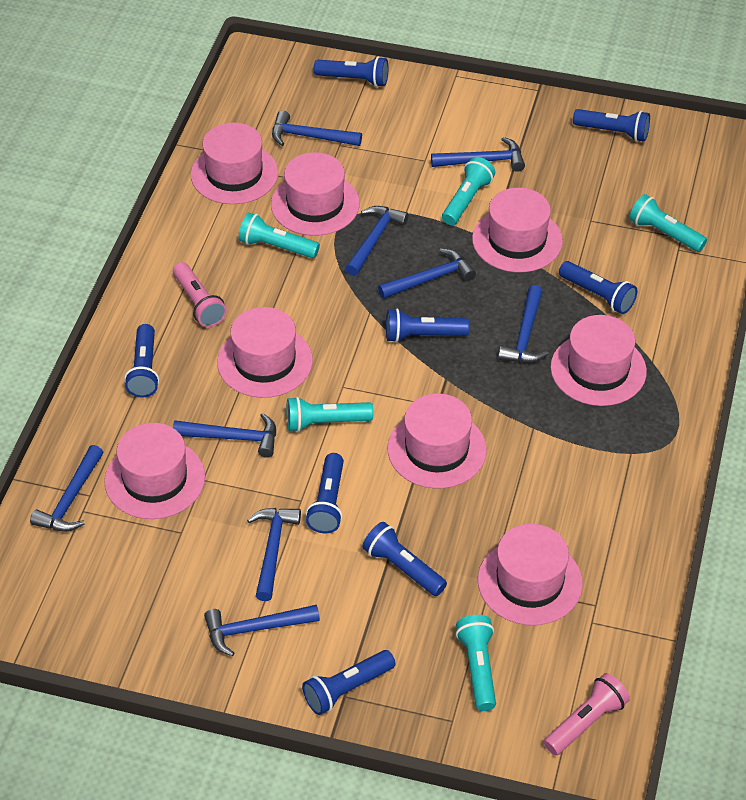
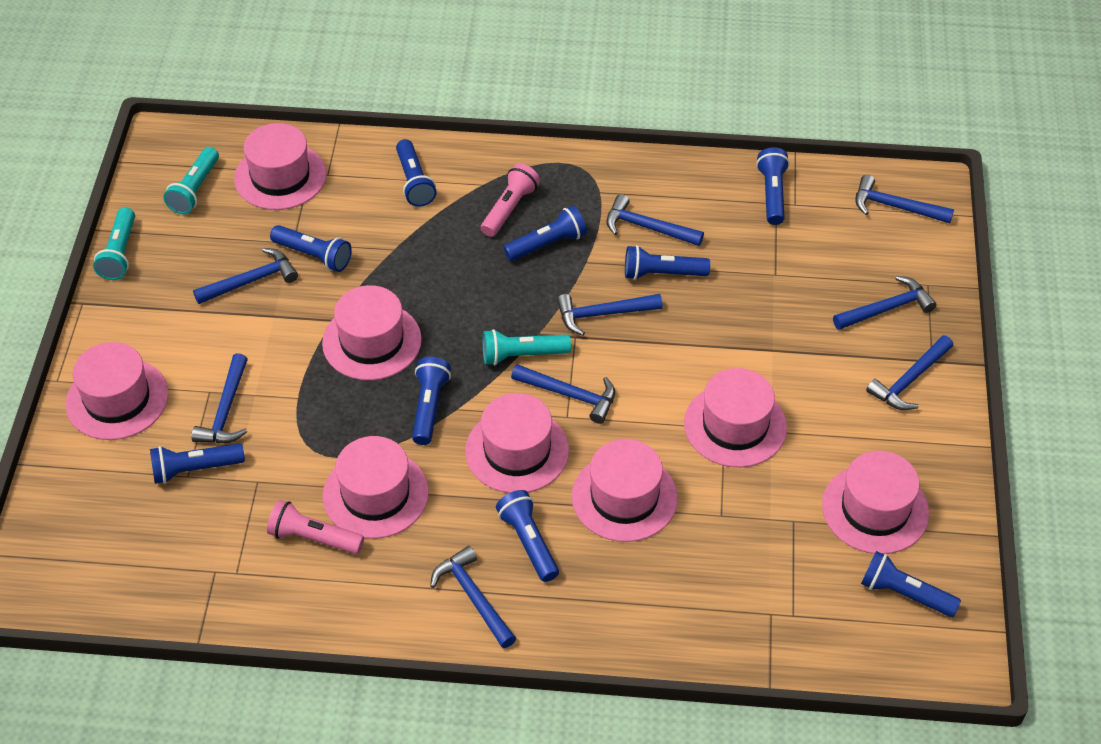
blue flashlight: [124,324,159,398] [302,650,395,715] [306,453,344,533] [314,56,388,87] [363,522,447,596] [386,309,470,343] [559,261,637,314] [573,109,650,142] = 8 -> [150,444,245,484] [270,225,352,272] [396,139,437,207] [412,357,451,445] [496,490,559,582] [504,206,587,261] [625,245,710,280] [756,147,790,225] [861,551,961,617] = 9
turquoise flashlight: [239,212,320,258] [286,397,373,432] [442,157,495,225] [456,615,496,711] [629,194,707,252] = 5 -> [93,207,135,280] [163,147,219,214] [483,329,571,365] = 3

